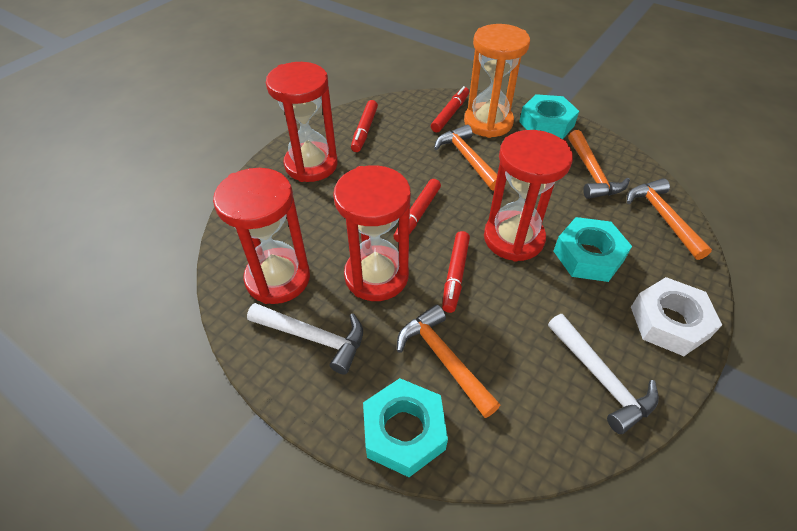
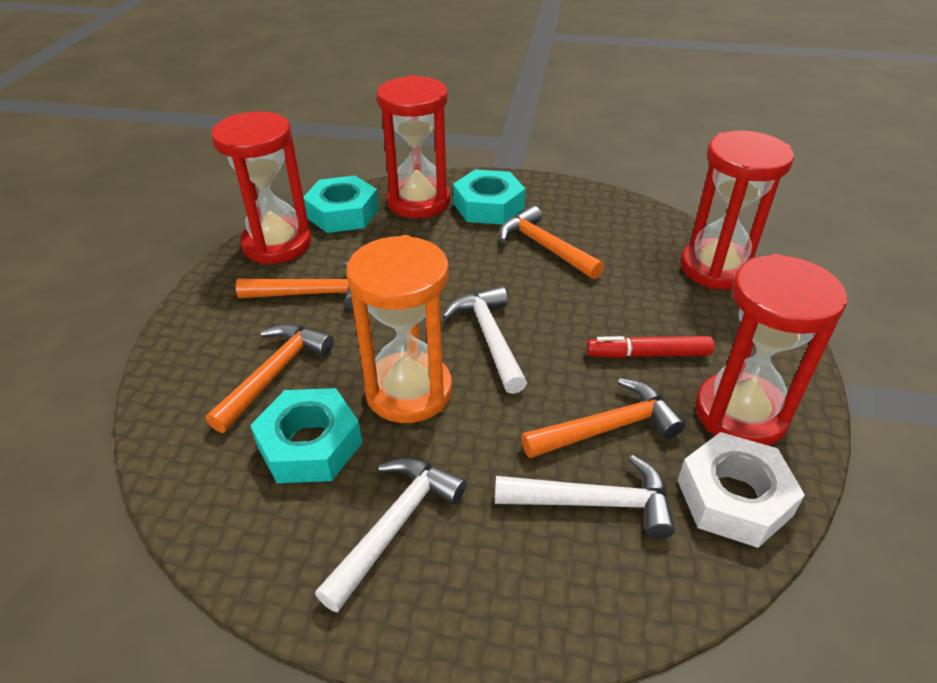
red marker: [351,100,378,152] [393,179,441,242] [431,86,469,132] [442,231,470,313] = 4 -> [587,336,714,358] = 1
white hammer: [247,303,363,375] [548,314,659,434] = 2 -> [315,458,467,612] [442,286,527,394] [495,455,675,539] = 3

